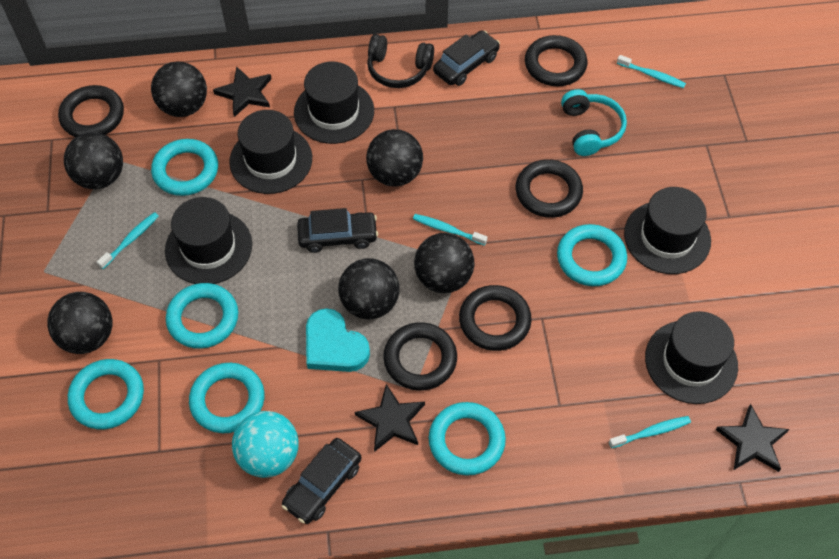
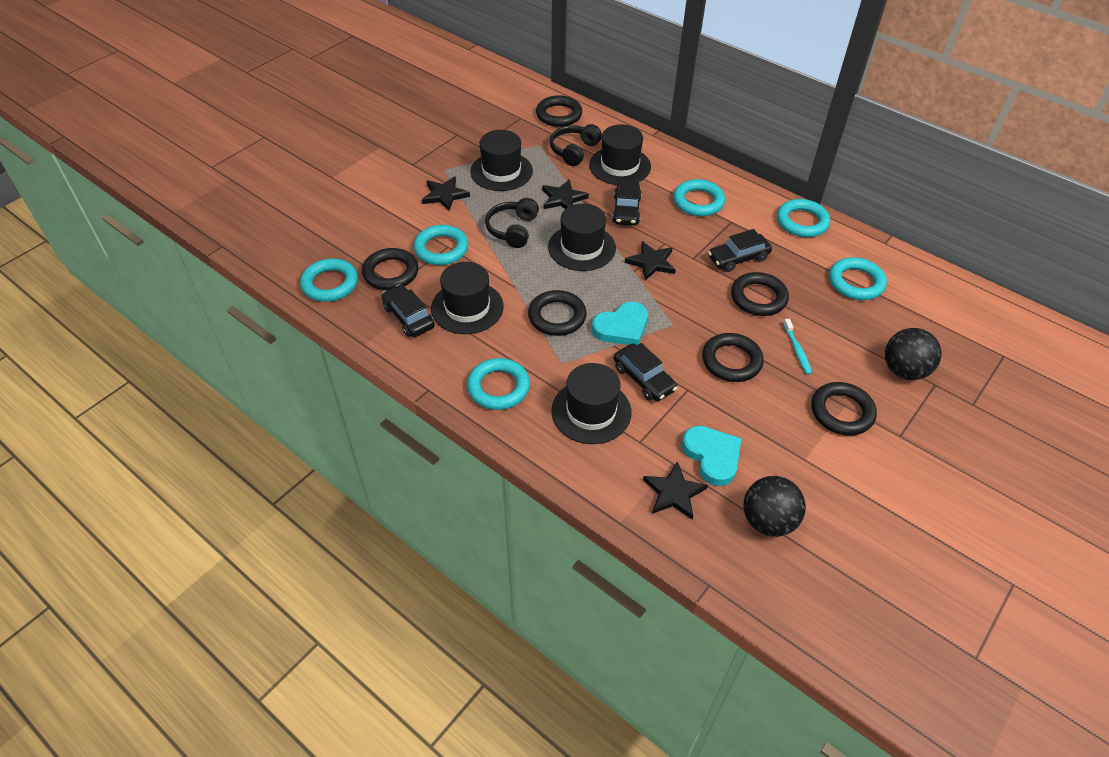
black ball: [47,292,113,354] [64,132,123,189] [151,62,207,117] [338,258,400,319] [366,129,423,187] [414,233,474,293] = 6 -> [743,476,806,537] [885,328,941,380] = 2
black car: [282,438,361,524] [297,208,378,253] [433,30,500,86] = 3 -> [382,284,435,337] [612,180,642,226] [614,343,677,401] [708,229,772,272] = 4
black headphones: [367,34,434,88] = 1 -> [485,198,539,248] [549,124,602,166] = 2
black ring: [58,85,124,137] [383,322,457,391] [459,285,532,351] [516,159,583,218] [525,35,587,86] = 5 -> [362,248,419,290] [528,290,587,336] [536,95,582,127] [702,333,764,382] [731,272,789,316] [811,382,877,436] = 6
black star: [213,66,272,117] [355,384,425,452] [716,404,789,472] = 3 -> [422,176,470,211] [542,179,589,209] [625,241,676,281] [643,461,708,520] = 4
turquoise ball: [232,411,299,478] = 1 -> none = 0
turquoise headphones: [561,89,627,156] = 1 -> none = 0
turquoise heart: [306,308,370,372] = 1 -> [592,302,648,345] [682,426,741,486] = 2
turquoise toothbrush: [97,212,159,269] [413,214,488,246] [609,416,691,448] [617,55,686,88] = 4 -> [783,319,812,375] = 1

